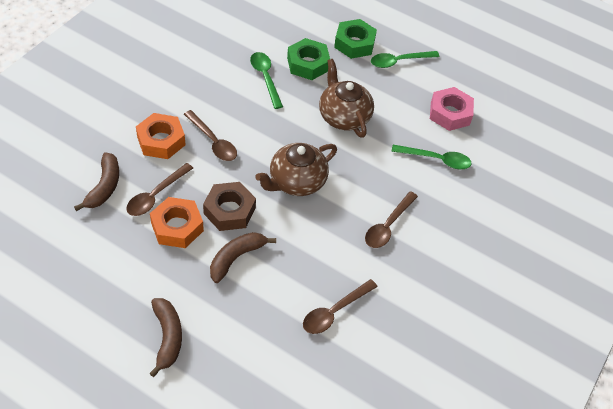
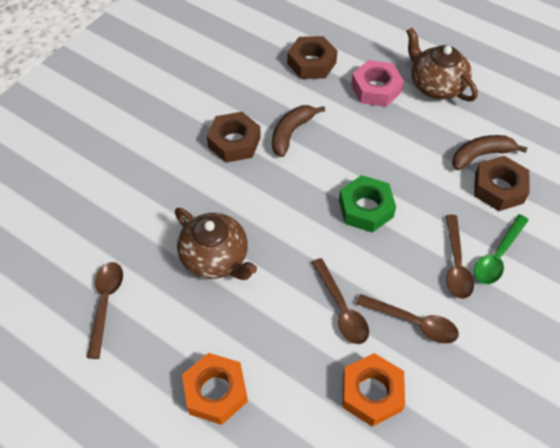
brown banana: [74,152,119,211] [149,298,182,377] [210,232,276,283] = 3 -> [272,105,325,157] [452,135,528,170] = 2
brown nut: [203,182,256,231] = 1 -> [207,112,261,163] [287,36,337,79] [474,156,530,211] = 3
green nut: [287,38,330,80] [334,19,377,59] = 2 -> [339,175,396,233] = 1
green spoon: [250,52,283,109] [371,51,439,68] [391,145,471,169] = 3 -> [474,214,529,284] = 1

